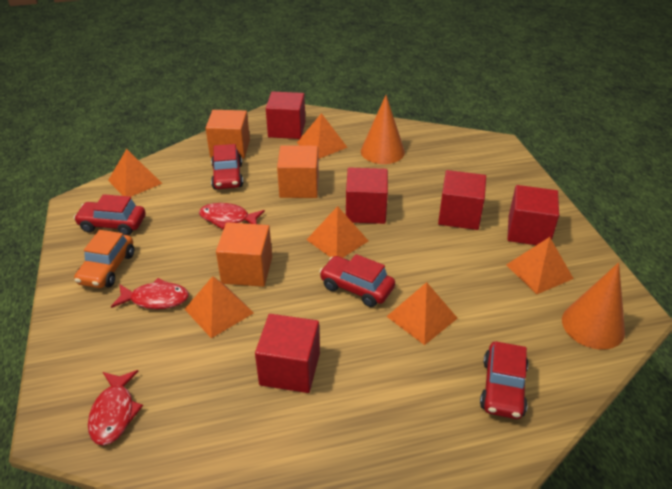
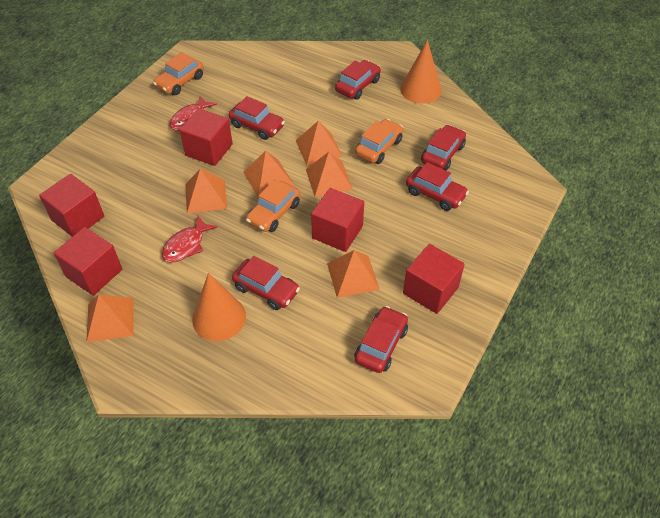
orange car: [74,230,134,288] = 1 -> [153,52,204,95] [246,179,300,232] [355,119,403,164] = 3
orange cube: [206,110,250,159] [216,222,272,287] [277,145,319,198] = 3 -> none = 0
red car: [74,194,146,236] [211,144,243,189] [319,254,395,307] [480,341,528,419] = 4 -> [229,96,285,140] [232,256,300,310] [335,60,381,100] [354,306,408,373] [406,162,469,211] [421,125,466,171] = 6
red fish: [88,370,143,445] [111,278,189,309] [199,203,265,229] = 3 -> [162,216,218,263] [170,96,217,131] = 2

